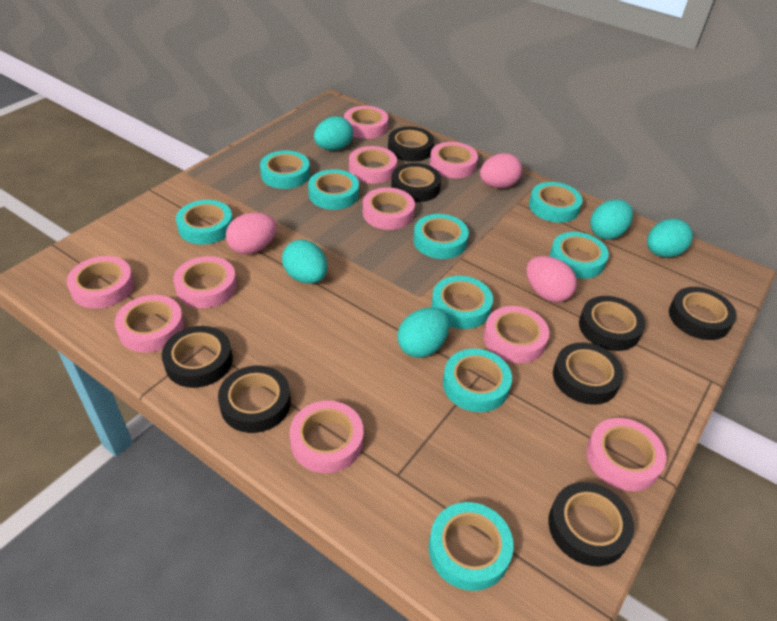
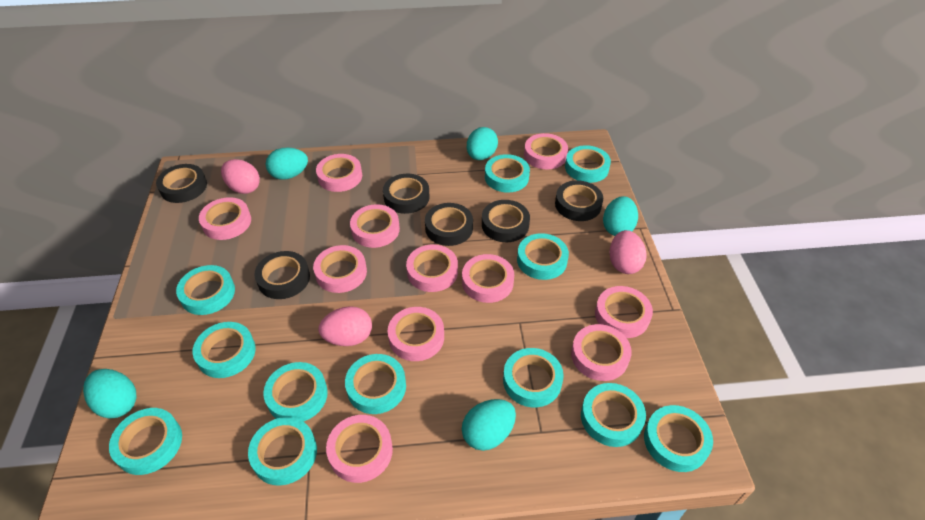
black tape: [162,326,233,388] [218,366,291,433] [388,127,434,162] [391,163,441,202] [548,482,634,566] [553,342,624,405] [579,296,645,351] [669,287,737,340] = 8 -> [156,164,207,203] [254,251,310,299] [383,174,430,214] [425,203,473,246] [482,200,530,242] [555,181,603,221] = 6
pink tape: [67,256,134,309] [115,295,184,353] [173,256,237,308] [290,401,364,473] [344,106,388,139] [349,146,397,184] [363,187,415,230] [430,142,478,178] [484,306,549,363] [586,418,666,491] = 10 -> [199,197,251,240] [313,245,367,293] [316,154,362,192] [326,415,393,483] [350,204,400,248] [388,307,444,361] [406,245,458,292] [462,254,514,303] [524,133,568,169] [571,324,632,381] [595,286,653,338] = 11
turquoise tape: [176,200,233,244] [260,150,310,189] [308,169,359,210] [413,214,469,259] [429,502,514,591] [431,276,493,329] [443,349,512,412] [529,182,582,223] [550,232,609,279] = 9 -> [109,408,182,475] [176,265,235,315] [193,322,256,378] [248,417,317,486] [263,362,328,422] [345,354,406,414] [485,154,530,193] [503,348,564,407] [517,233,569,280] [565,145,611,183] [581,383,646,447] [644,405,713,472] = 12

